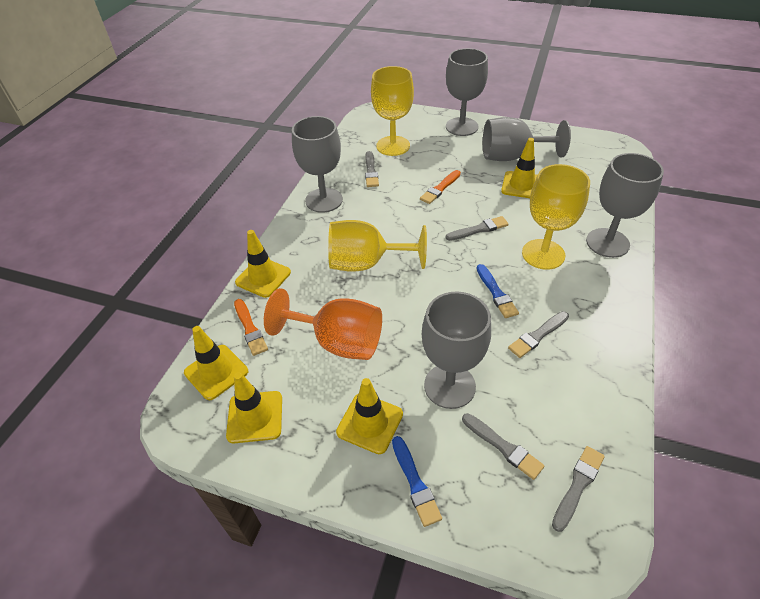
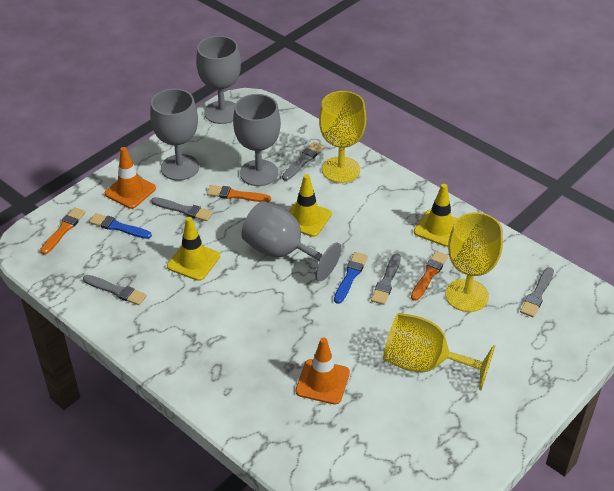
grey goblet: [292,116,343,213] [422,292,491,409] [446,48,488,136] [483,117,571,161] [586,153,664,258] = 5 -> [150,89,199,181] [196,36,241,124] [233,94,281,186] [241,201,341,281] = 4
orange brush: [234,299,268,356] [420,170,461,204] = 2 -> [40,207,85,254] [207,185,271,202] [411,251,448,301] = 3
orange goblet: [264,288,382,360] = 1 -> none = 0
orange traffic cone: none = 0 -> [105,147,156,209] [296,337,350,405] = 2
yellow traffic cone: [184,326,248,400] [226,372,282,443] [235,230,291,298] [336,378,403,454] [501,138,537,198] = 5 -> [167,217,220,281] [288,174,332,237] [414,184,458,247] = 3

